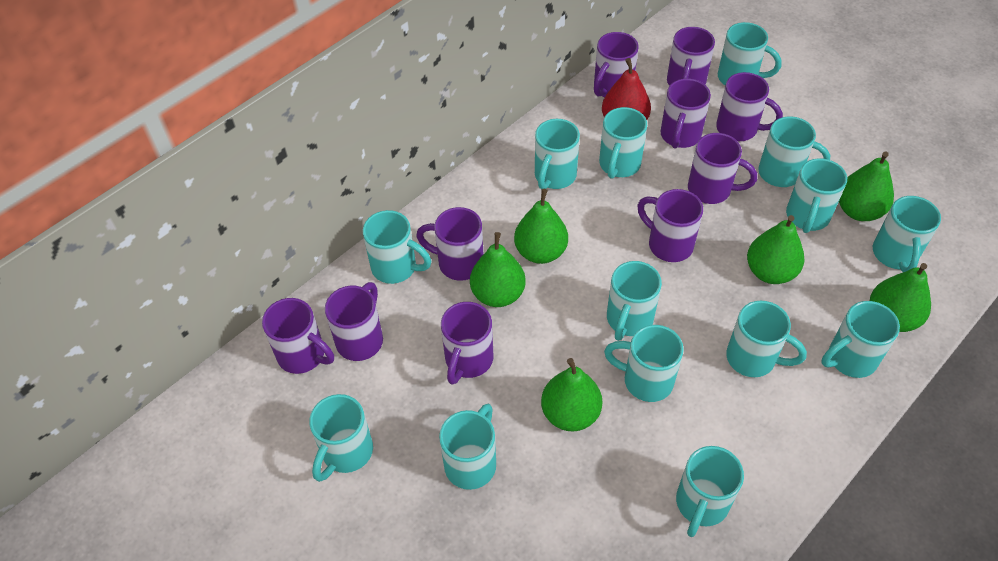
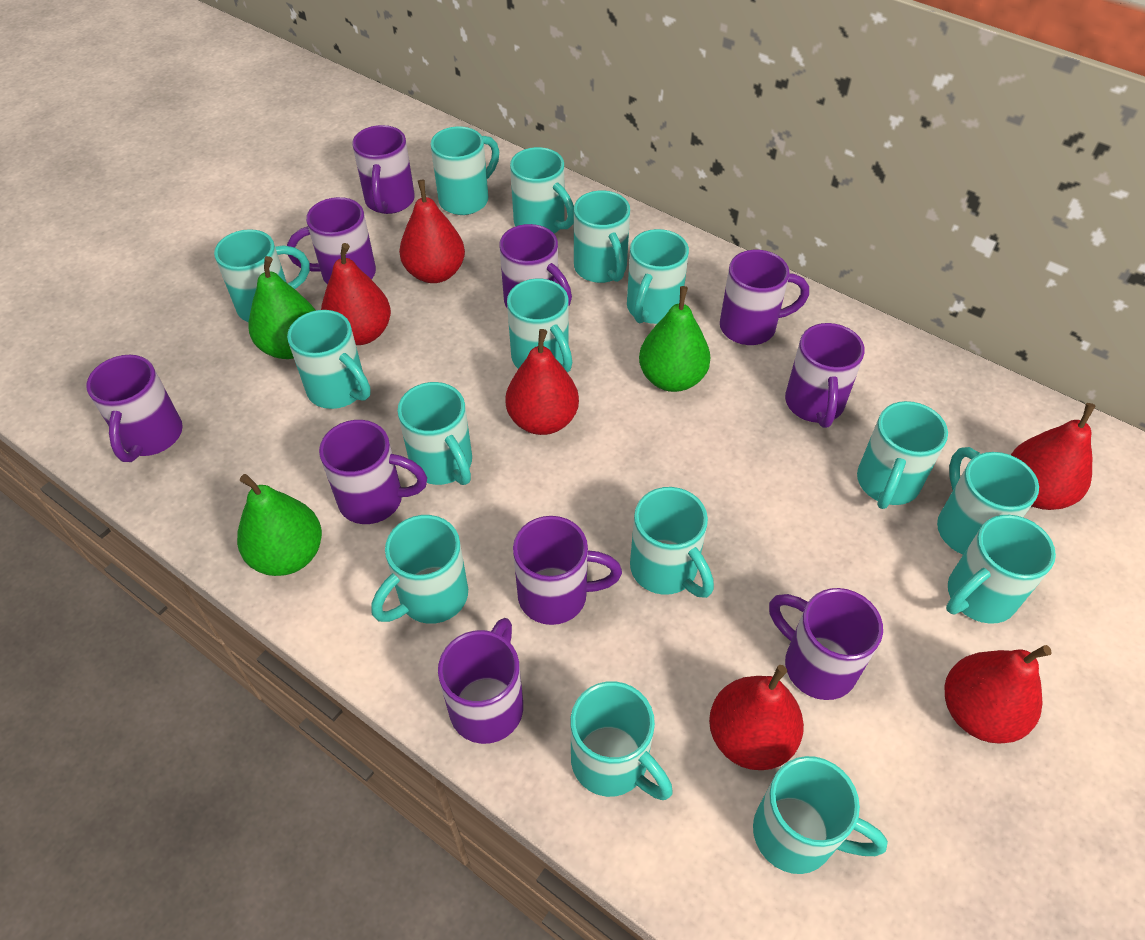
green pear: [470,232,526,307] [514,189,568,264] [541,358,602,431] [747,215,805,284] [839,151,894,221] [870,263,931,332] = 6 -> [237,474,322,576] [248,256,316,359] [639,286,711,392] = 3
red pear: [602,58,651,120] = 1 -> [321,243,391,345] [399,180,465,283] [505,329,579,435] [709,665,804,770] [944,645,1052,743] [1011,403,1095,510] = 6
turquoise mug: [309,394,373,482] [363,210,431,284] [439,404,496,490] [535,119,580,189] [599,107,647,179] [604,325,684,402] [607,261,662,341] [676,446,744,537] [718,22,782,85] [726,301,807,377] [758,116,830,187] [786,158,847,233] [821,301,900,378] [873,196,941,272] = 14 -> [214,229,310,322] [287,310,371,409] [371,515,468,624] [397,382,472,485] [430,126,499,215] [507,279,572,372] [510,147,574,233] [571,681,673,800] [574,190,630,283] [627,229,689,324] [630,487,714,598] [753,756,888,874] [857,401,948,509] [937,447,1039,555] [946,515,1056,624] = 15

